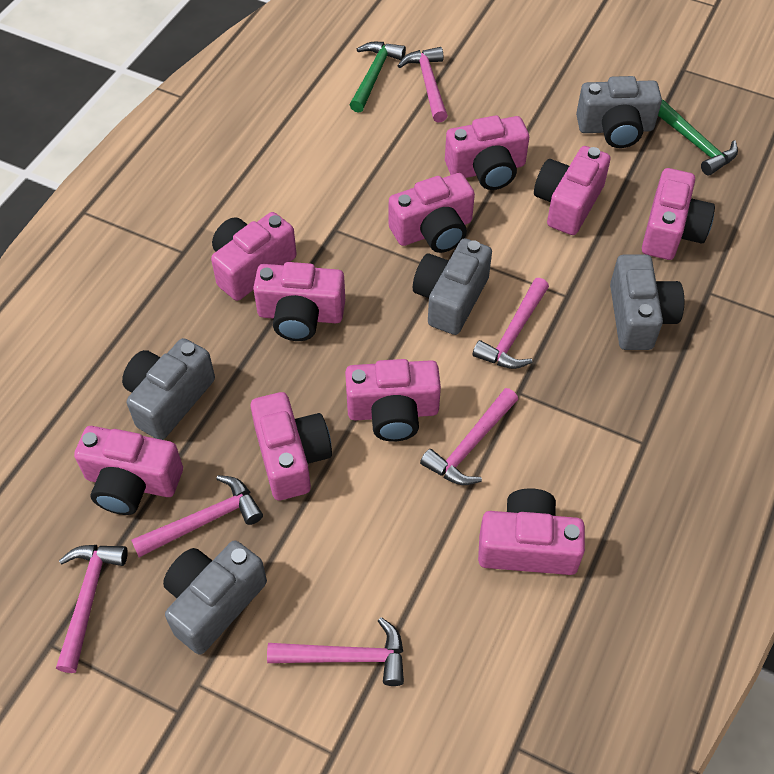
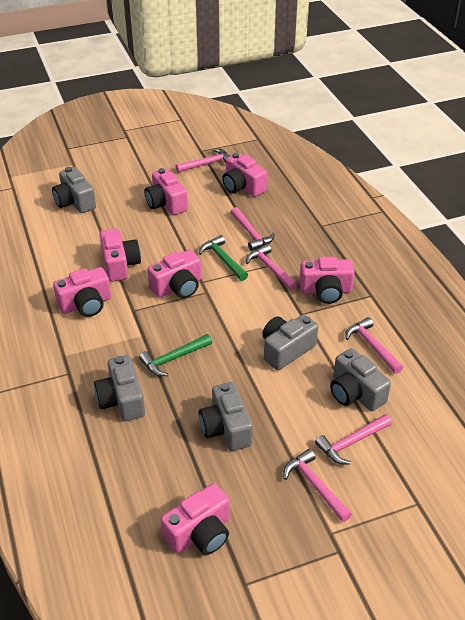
pink camera: [74,426,183,515] [211,212,297,301] [250,392,332,500] [253,262,345,341] [345,359,441,442] [389,173,475,253] [445,115,529,190] [478,489,585,575] [534,146,611,235] [642,168,715,260] = 10 -> [53,267,111,317] [100,229,141,282] [144,168,188,215] [148,250,201,299] [161,483,230,555] [222,153,267,197] [299,256,355,304] = 7

